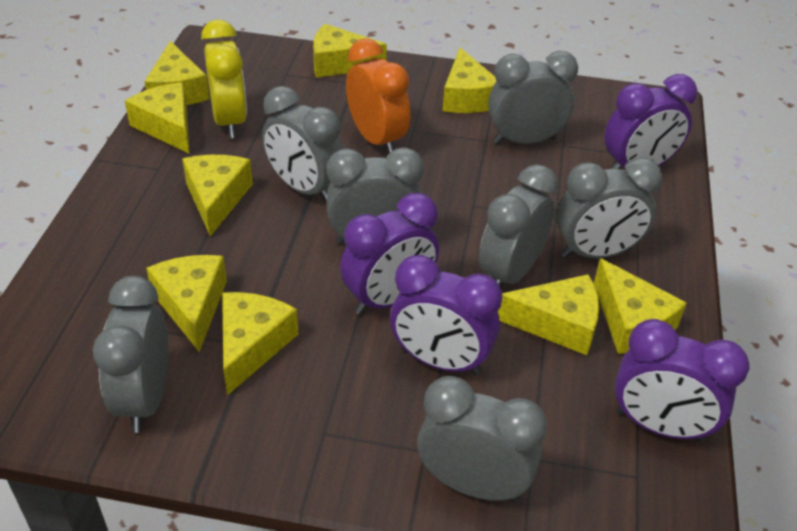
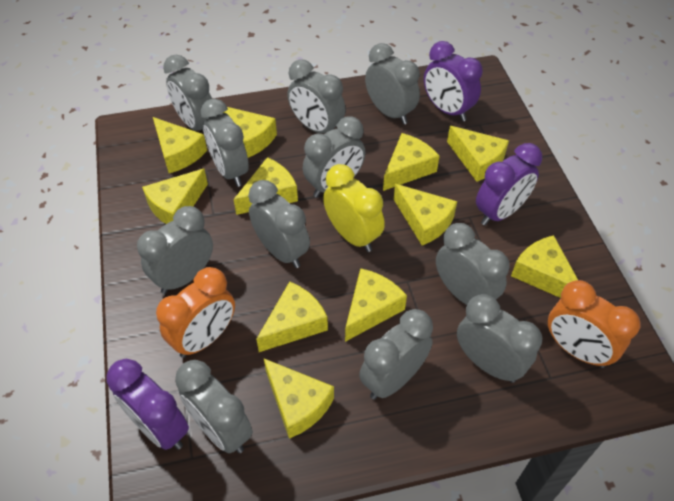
grey clock: [93,276,168,433] [262,86,343,203] [326,147,424,244] [417,376,547,502] [479,164,558,287] [489,51,578,144] [557,157,663,258] = 7 -> [137,206,213,294] [163,55,212,133] [175,360,253,453] [201,99,249,187] [248,180,310,268] [287,59,346,133] [303,116,365,198] [359,309,433,400] [365,43,420,125] [436,223,510,305] [457,294,542,383] = 11
orange clock: [346,39,410,154] = 1 -> [156,267,235,358] [548,280,641,368] = 2
purple clock: [340,193,439,315] [390,255,503,375] [604,74,697,169] [615,319,749,442] = 4 -> [106,359,189,450] [424,41,483,121] [476,143,542,226] = 3
yellow cheese: [125,82,189,153] [144,41,209,105] [146,255,227,352] [182,155,253,237] [222,292,298,396] [313,24,387,78] [442,48,496,113] [498,274,599,355] [594,258,687,354] = 9 -> [142,169,208,224] [153,117,207,173] [223,107,277,158] [233,157,298,215] [256,282,328,352] [263,358,334,439] [345,268,407,342] [383,133,439,191] [394,184,457,246] [447,126,509,182] [511,235,578,298] = 11

